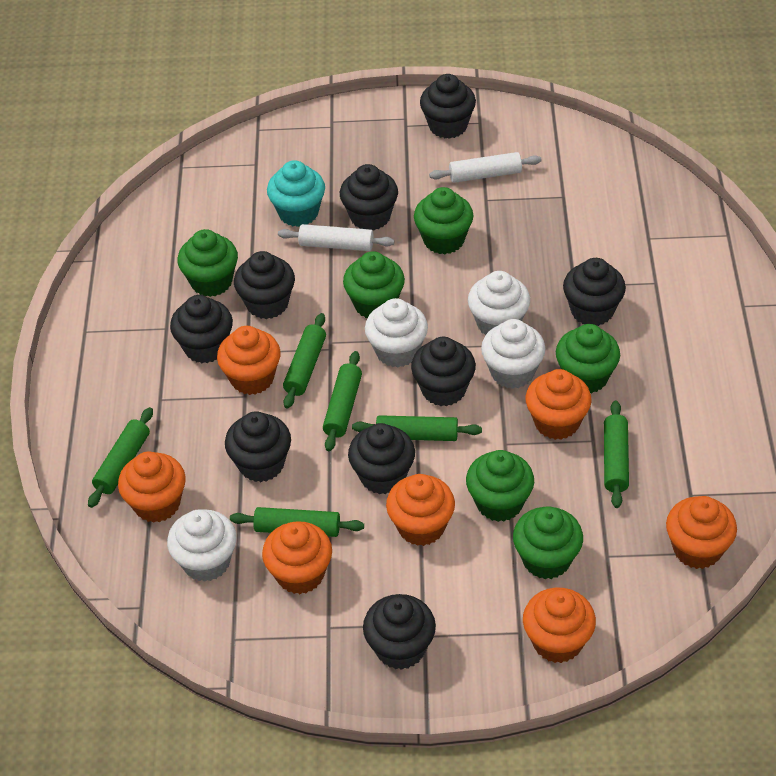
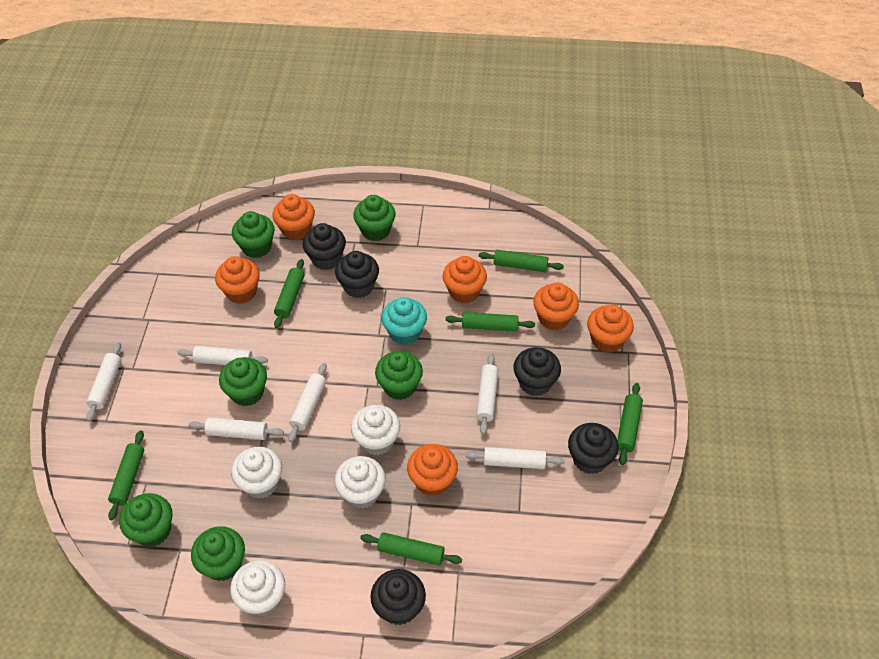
black cupcake: [170,295,233,363] [225,411,291,482] [234,251,295,319] [340,164,398,230] [348,423,415,494] [363,594,436,670] [411,337,476,406] [420,74,476,139] [563,258,626,326] = 9 -> [303,223,346,270] [335,251,379,298] [370,569,426,625] [514,347,561,396] [568,423,619,474] = 5
orange cupcake: [118,451,186,523] [217,326,280,395] [262,521,332,594] [386,474,455,546] [523,588,596,663] [526,369,592,440] [666,496,737,569] = 7 -> [215,256,260,304] [273,194,315,241] [407,444,458,496] [443,256,487,304] [533,283,579,331] [587,305,634,353] = 6
white rolling pin: [278,224,394,251] [429,152,542,183] = 2 -> [86,342,122,422] [178,346,268,365] [188,418,284,440] [288,363,327,442] [466,447,565,469] [476,353,498,434] = 6

